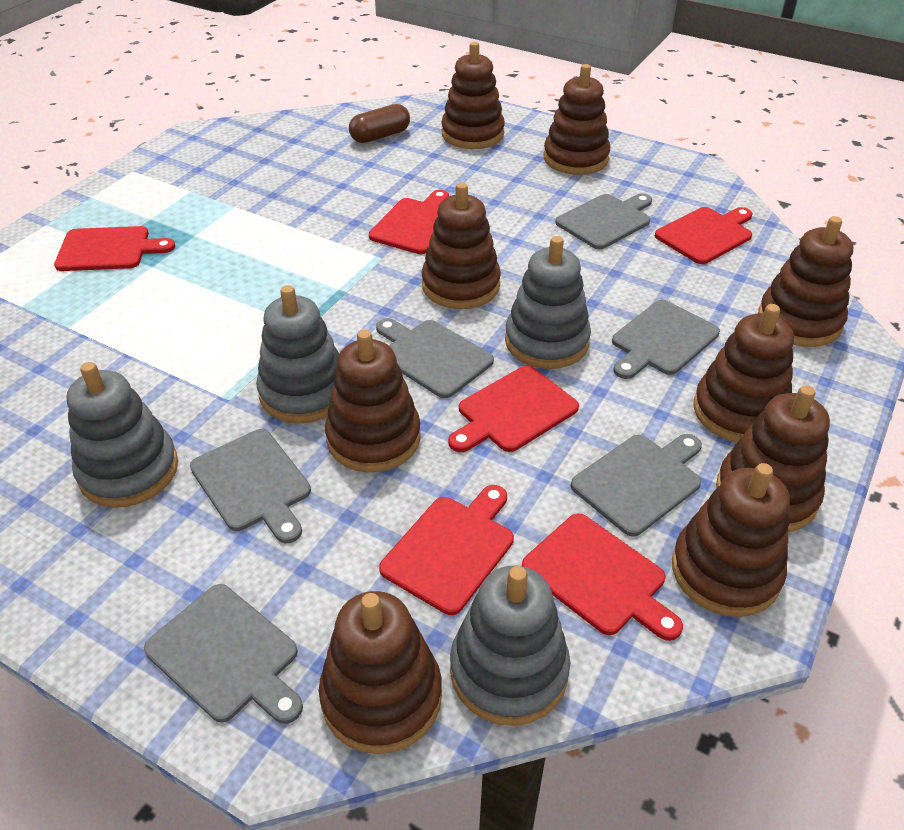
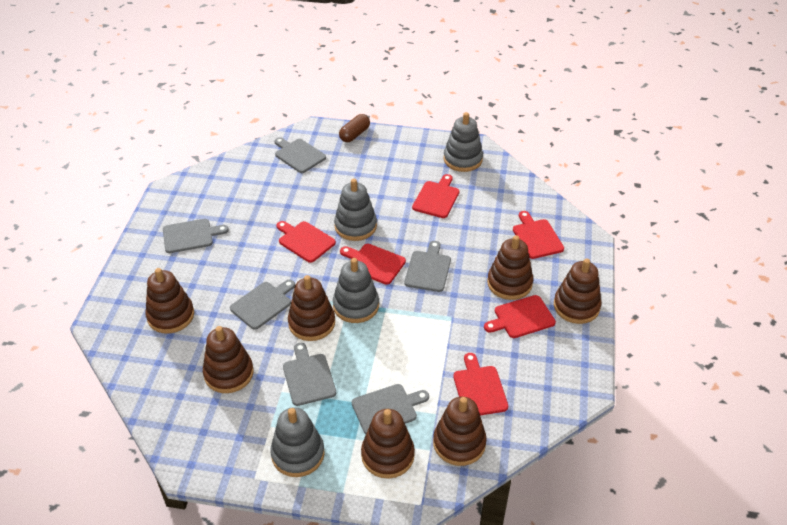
brown stacking toy: [319,591,442,754] [325,330,421,473] [421,182,501,309] [441,42,505,149] [543,64,610,175] [672,463,790,617] [694,304,794,443] [716,385,830,532] [758,216,853,347] = 9 -> [145,268,194,334] [203,326,254,393] [288,275,335,341] [361,409,415,479] [433,397,487,466] [487,235,533,300] [554,259,602,324] = 7

